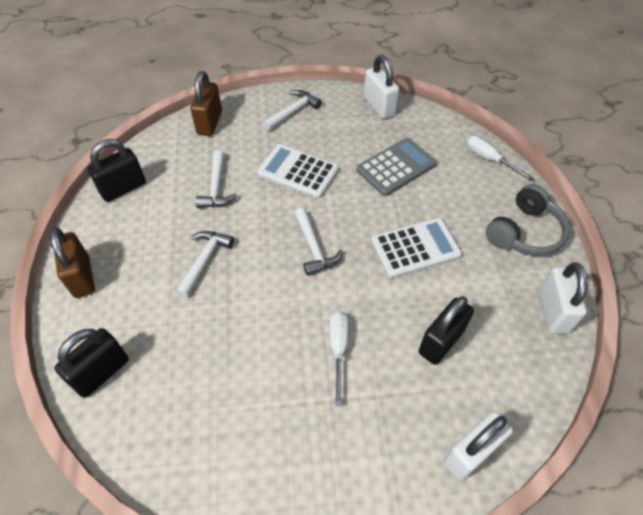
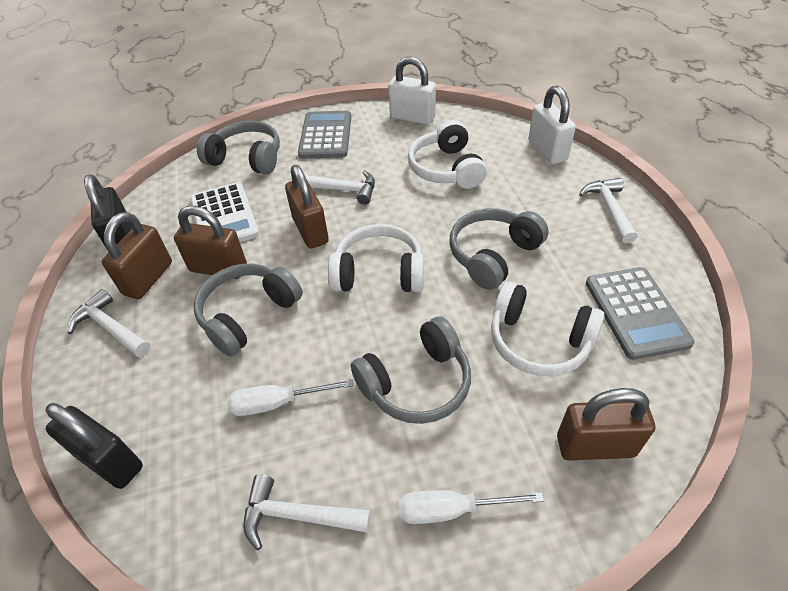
black padlock: [54,328,129,398] [87,139,146,202] [419,296,474,365] = 3 -> [45,403,143,489] [84,174,132,249] = 2
brown padlock: [50,227,95,298] [190,71,222,136] = 2 -> [102,212,172,299] [174,206,247,279] [285,165,329,249] [557,388,655,460] = 4
grey calculator: [357,138,437,196] = 1 -> [298,111,351,159] [586,267,695,360] = 2
grey headphones: [486,184,570,256] = 1 -> [194,264,303,356] [197,121,280,174] [351,316,471,424] [450,208,549,290] = 4
white calculator: [257,144,339,199] [371,218,462,278] = 2 -> [190,182,259,242] = 1
white headphones: none = 0 -> [328,224,424,292] [408,120,487,189] [491,282,605,376] = 3
white padlock: [364,55,399,119] [443,411,513,481] [539,262,587,334] = 3 -> [389,56,436,125] [529,85,576,164] = 2

